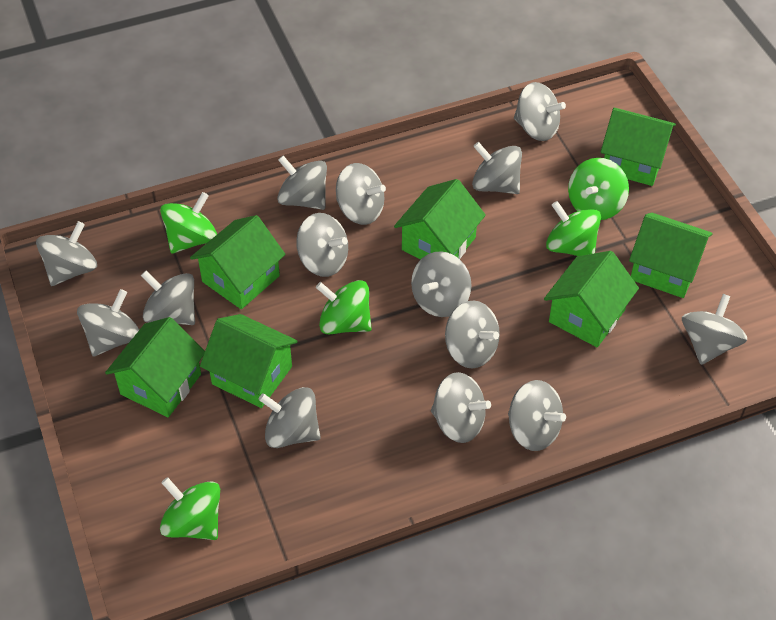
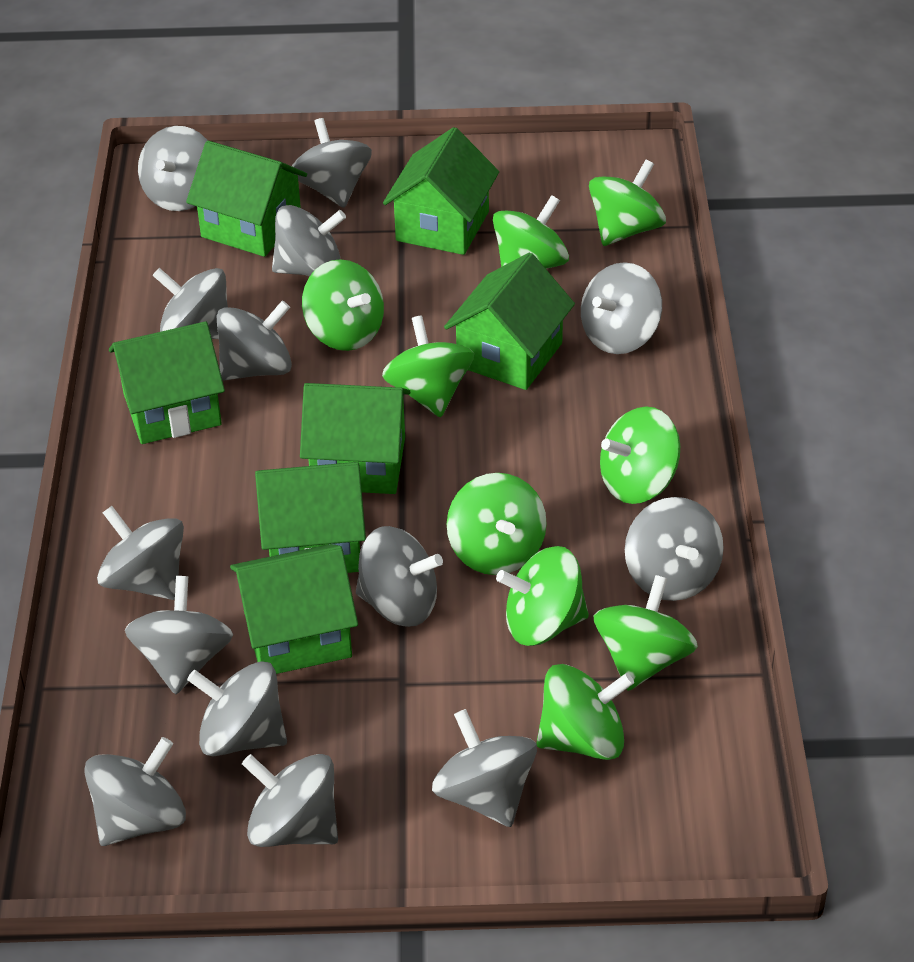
green spinning top: [160,192,217,254] [160,477,220,540] [316,280,372,334] [546,201,601,256] [568,158,629,220] = 5 -> [302,259,384,351] [382,316,474,418] [447,473,547,575] [493,195,569,269] [496,546,589,646] [536,664,634,760] [589,160,666,246] [593,575,698,691] [600,406,680,504] = 9

